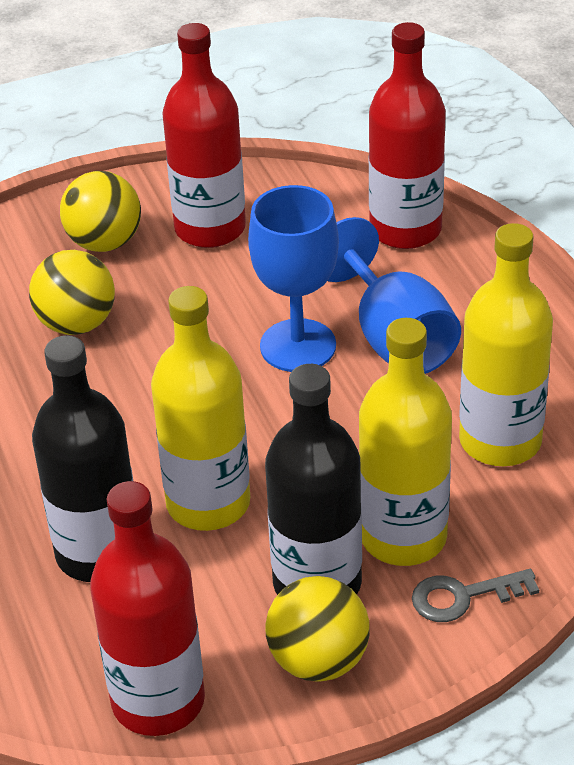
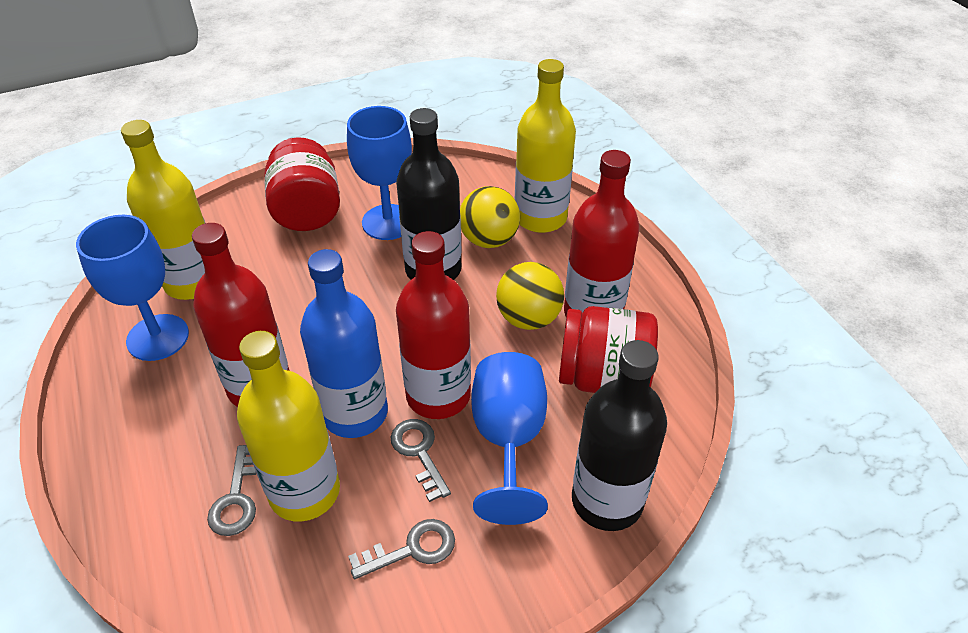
blue bottle: none = 0 -> [300,249,388,438] = 1
blue goblet: [248,185,339,372] [328,217,461,374] = 2 -> [76,215,189,361] [347,106,412,240] [471,352,548,525] = 3
grey key: [412,569,539,622] = 1 -> [207,445,256,536] [348,519,455,579] [391,419,451,502] = 3
red jar: none = 0 -> [264,137,340,231] [559,306,658,393] = 2
yellow ball: [29,250,115,335] [60,171,141,252] [265,576,370,682] = 3 -> [460,186,520,248] [496,262,564,330] = 2

